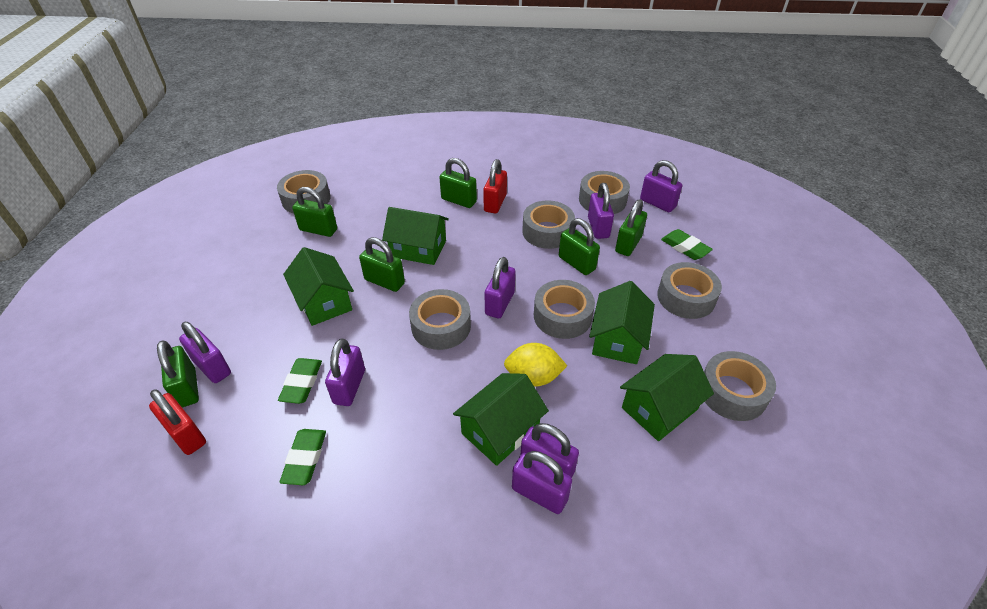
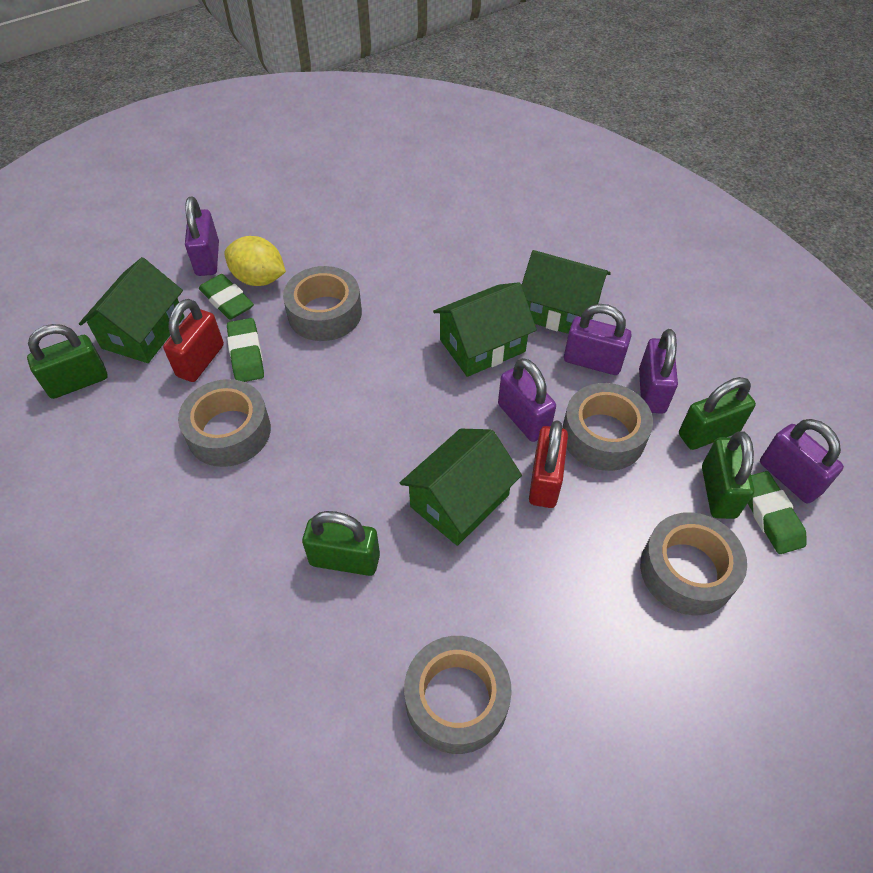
green house: [283,247,354,326] [382,207,449,265] [453,373,549,466] [589,281,655,364] [620,354,714,441] = 5 -> [79,257,185,363] [400,429,522,546] [433,282,537,377] [522,250,611,334] = 4
green padlock: [157,340,199,407] [292,187,337,237] [359,237,405,292] [439,158,477,208] [559,218,600,275] [615,199,647,256] = 6 -> [27,324,107,399] [302,511,380,576] [679,377,756,450] [702,431,754,519] = 4
grey tape: [277,170,331,213] [409,289,471,350] [522,200,575,249] [534,280,595,339] [579,171,630,214] [657,262,722,319] [704,351,776,421] = 7 -> [178,379,271,467] [283,266,362,341] [404,636,512,754] [562,383,653,471] [640,512,747,616] = 5
purple padlock: [179,322,231,383] [325,338,365,406] [485,257,515,318] [512,451,572,514] [521,423,579,478] [588,183,614,239] [640,160,682,212] = 7 -> [185,196,219,276] [498,358,556,442] [564,304,632,375] [639,329,678,414] [760,419,844,503] = 5

